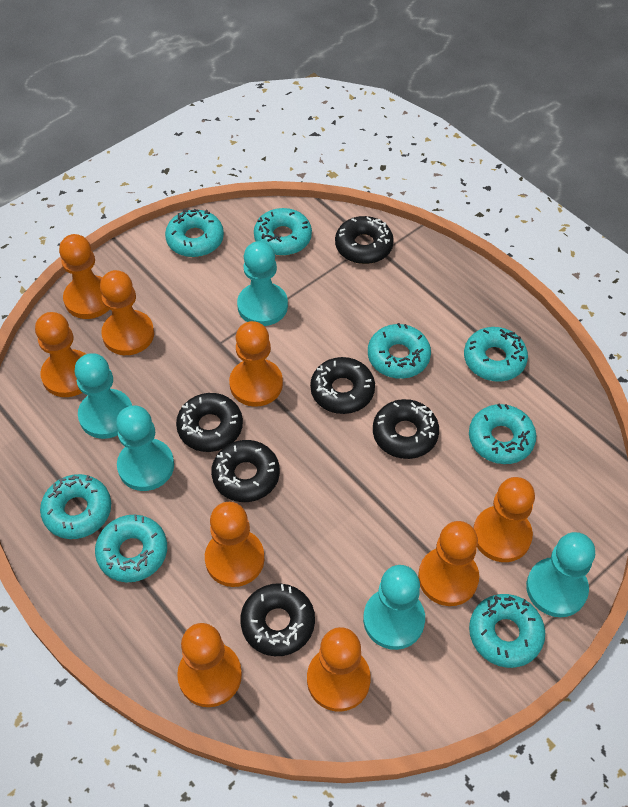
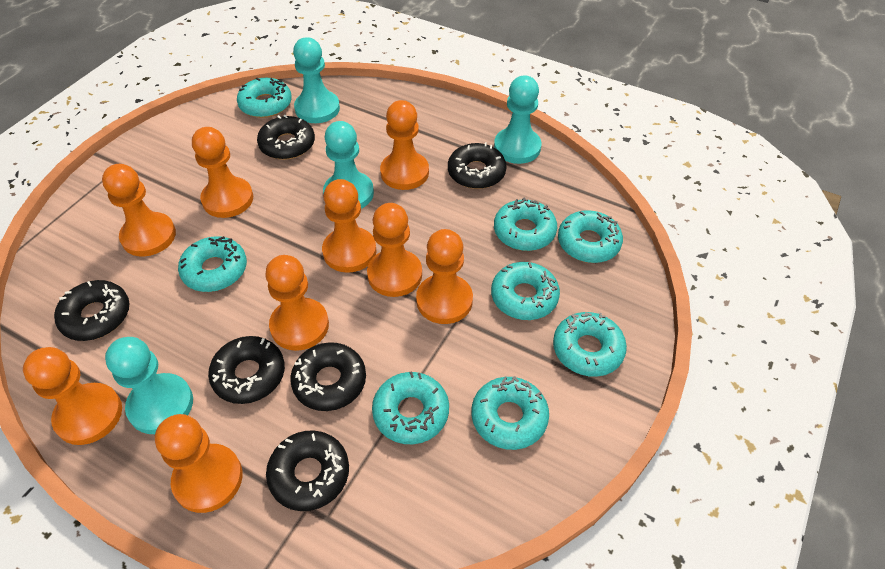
turquoise pawn: [74,353,132,439] [116,406,174,491] [237,241,288,326] [363,565,425,650] [526,532,595,617] = 5 -> [105,337,193,434] [293,37,340,123] [323,121,374,209] [494,75,541,164] = 4

